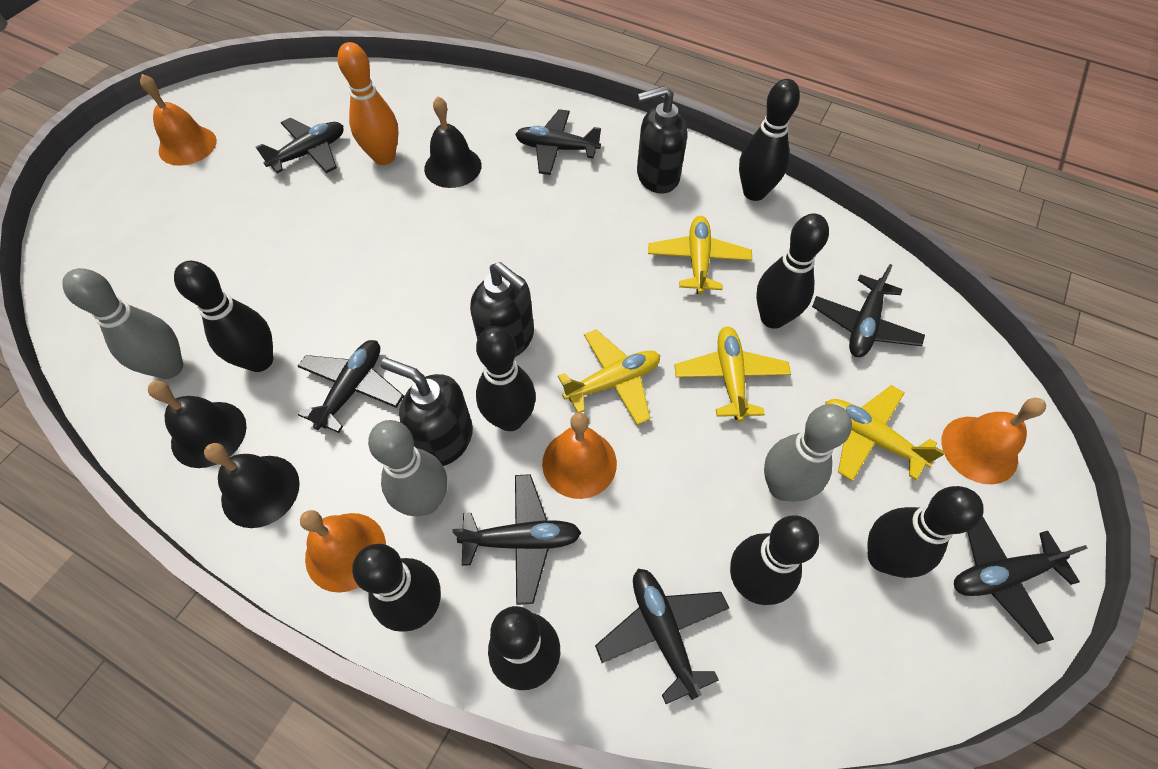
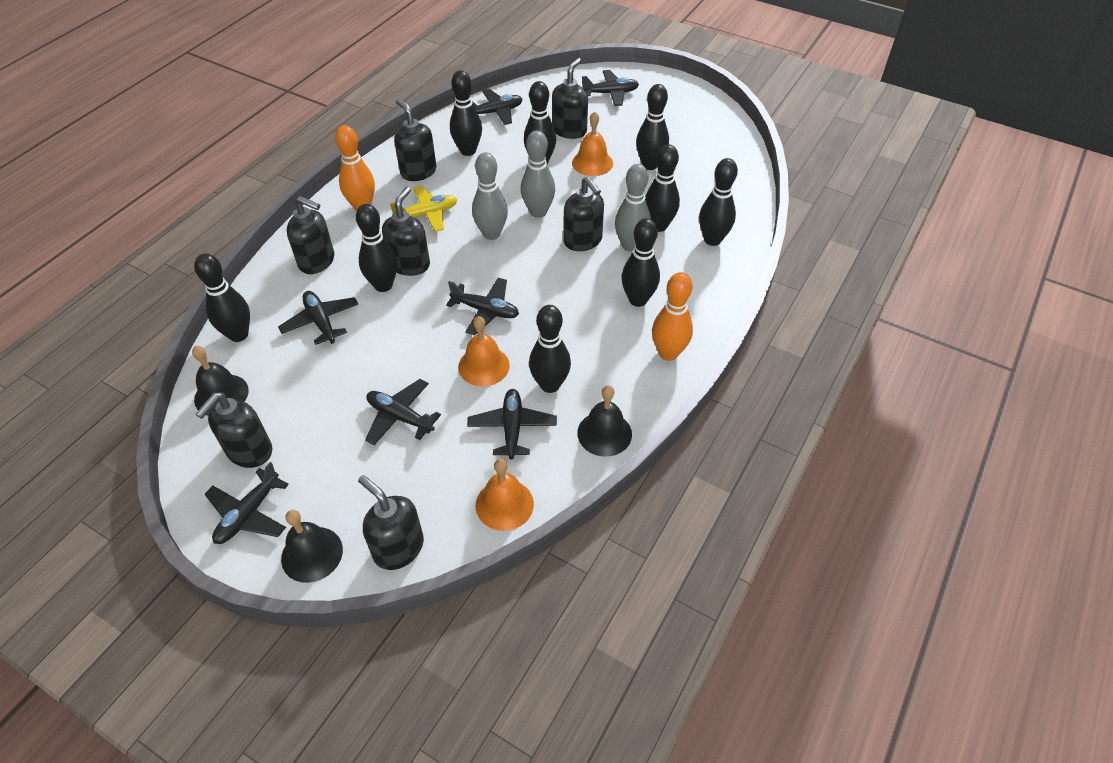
black bowling pin: [174,261,273,372] [352,544,441,632] [476,326,536,431] [488,606,560,690] [730,515,819,605] [739,79,800,201] [756,213,829,329] [868,486,984,578] = 8 -> [194,253,250,342] [356,204,397,292] [450,70,482,156] [524,81,556,164] [529,305,571,393] [621,218,660,307] [636,84,669,170] [645,144,680,232] [699,158,738,246] = 9
black soap dispenser: [381,358,473,466] [470,262,534,357] [637,85,687,194] = 3 -> [196,393,272,468] [287,196,334,274] [358,475,424,570] [382,187,430,276] [394,99,436,181] [552,58,588,139] [563,176,604,251] = 7
orange bell: [140,74,217,166] [300,510,386,593] [542,413,617,499] [941,398,1046,484] = 4 -> [458,316,510,387] [476,458,534,531] [572,112,613,176] = 3
orange bowling pin: [337,42,398,165] = 1 -> [335,125,375,211] [652,272,693,361] = 2
yellow plane: [558,329,660,425] [648,216,752,294] [674,326,791,422] [825,385,945,481] = 4 -> [390,186,457,232] = 1

